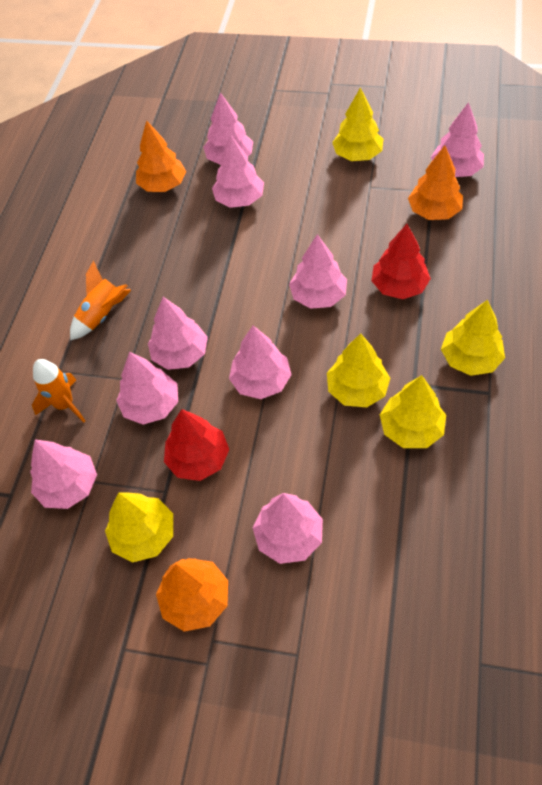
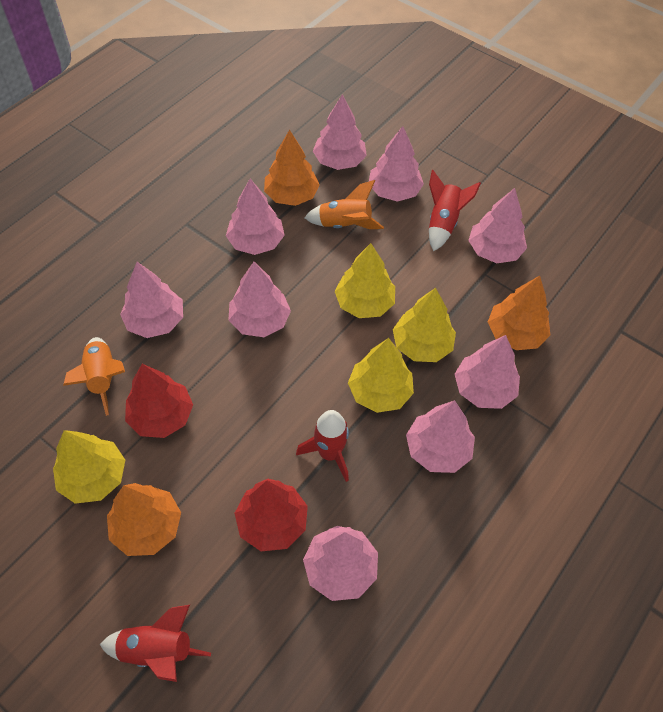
red rocket: none = 0 -> [100,605,211,682] [296,410,349,482] [429,170,481,252] = 3
yellow tree: [105,492,173,562] [327,333,390,407] [332,88,383,161] [380,375,446,448] [441,300,505,376] = 5 -> [53,430,125,504] [335,243,395,318] [348,338,414,413] [393,288,456,362] = 4

